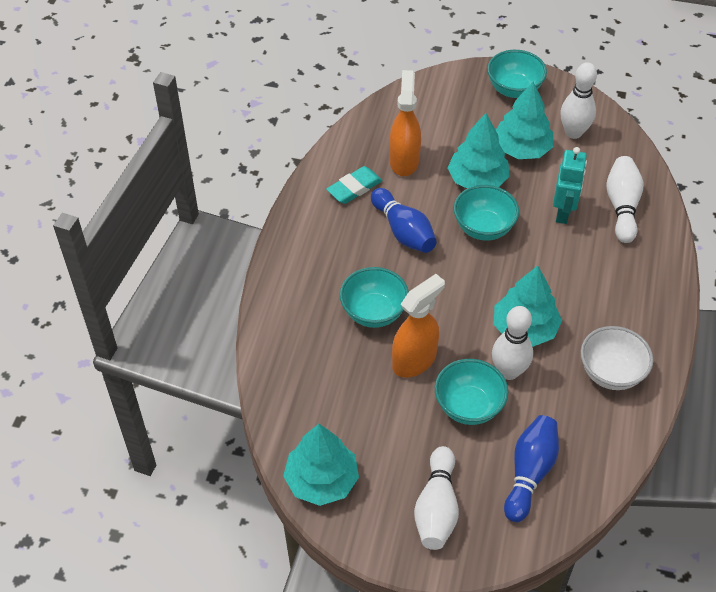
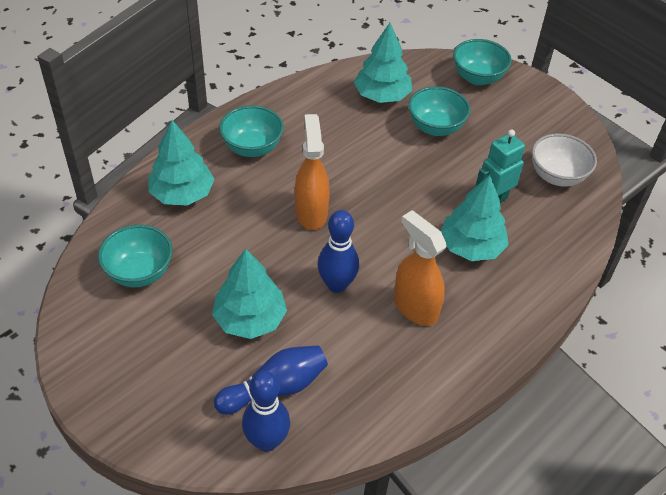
blue bowling pin: [371,188,437,253] [504,415,559,522] = 2 -> [214,345,328,414] [242,371,290,452] [318,210,359,293] = 3
turquoise eraser: [326,166,382,204] = 1 -> none = 0
white bowling pin: [414,446,459,550] [492,306,533,380] [560,62,597,139] [606,156,644,243] = 4 -> none = 0

